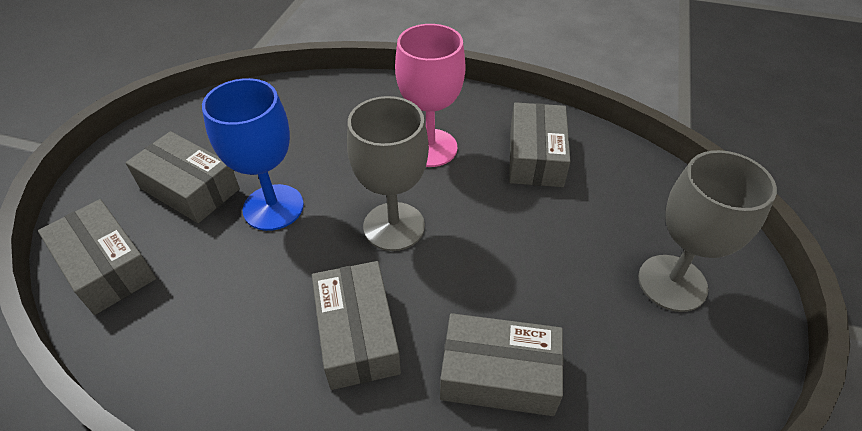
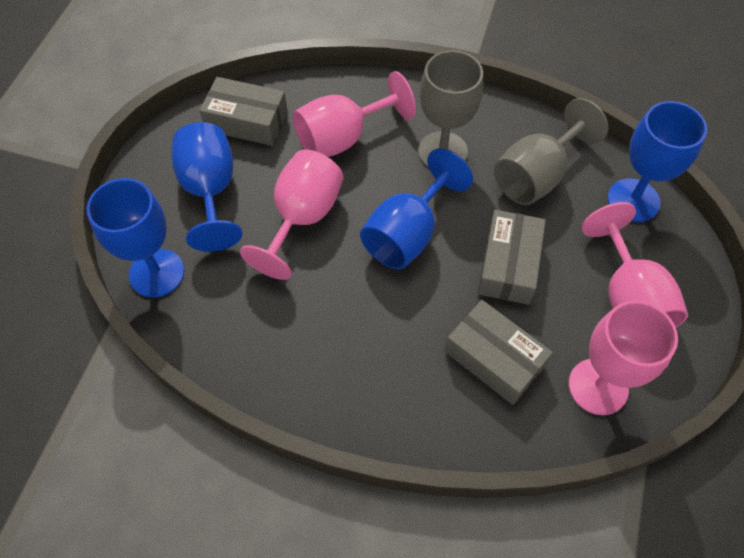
blue goblet: [202,78,304,231] = 1 -> [86,178,184,298] [172,122,242,252] [360,148,473,269] [608,101,707,222] = 4
grey box: [38,199,156,315] [126,131,240,223] [312,261,401,390] [440,313,564,416] [509,102,571,187] = 5 -> [199,77,288,146] [445,300,553,405] [478,210,546,305] = 3
pink goblet: [395,24,466,167] = 1 -> [240,149,344,280] [293,71,416,157] [569,301,678,415] [582,202,688,327] = 4

